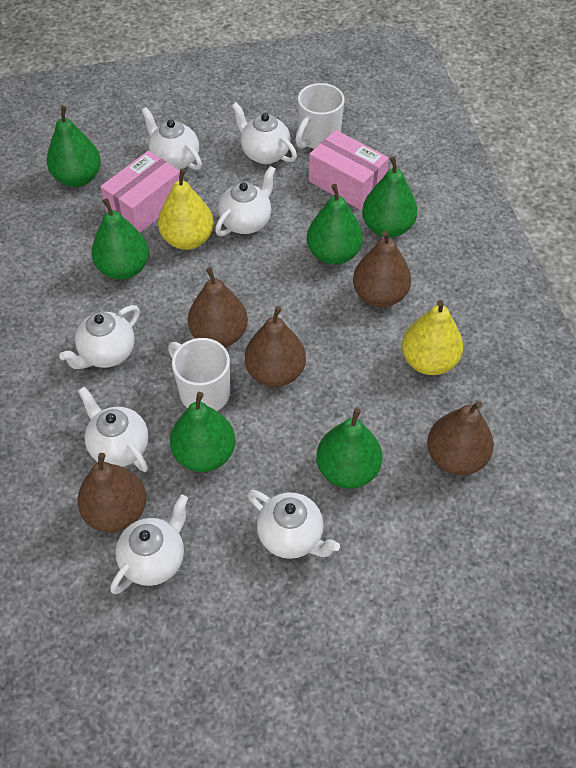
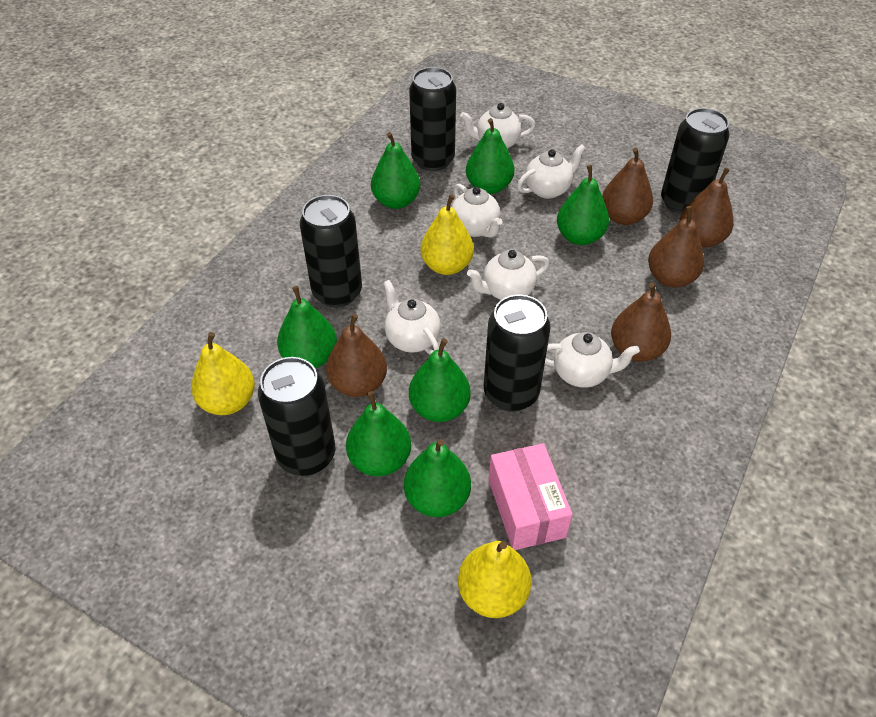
black can: none = 0 -> [258,357,335,476] [300,195,362,307] [409,67,456,171] [484,295,551,412] [661,108,729,215] = 5
green pear: [47,106,101,187] [91,198,149,280] [170,392,235,472] [307,184,363,265] [316,408,382,489] [362,156,418,238] = 6 -> [277,286,337,368] [346,391,411,476] [371,132,420,209] [404,439,471,517] [409,339,471,422] [466,118,514,194] [557,165,609,245] = 7
pink box: [100,151,180,233] [309,130,389,210] = 2 -> [489,443,573,550] = 1
white mug: [168,338,230,411] [295,83,344,149] = 2 -> none = 0
white teapot: [59,305,140,369] [78,387,149,472] [110,495,188,594] [141,107,202,170] [215,166,276,236] [232,102,297,164] [248,490,340,559] = 7 -> [383,280,441,355] [452,184,502,238] [460,103,536,149] [467,250,549,300] [517,144,586,199] [545,332,640,388] = 6
yellow pear: [158,169,214,250] [402,300,463,375] = 2 -> [191,332,255,415] [421,194,474,275] [458,541,532,618] = 3

